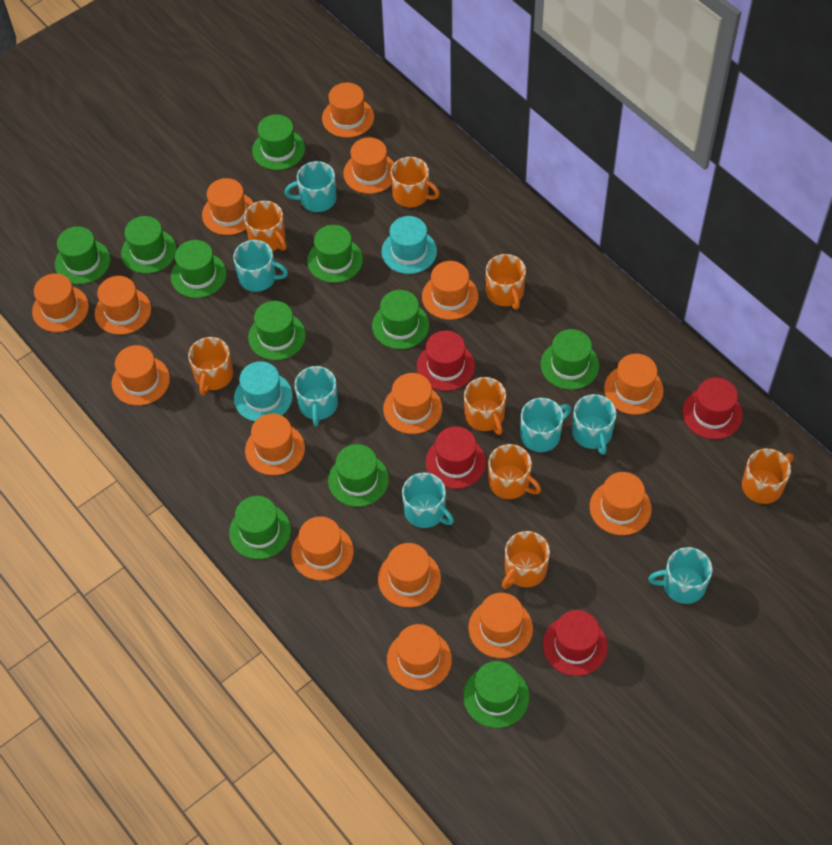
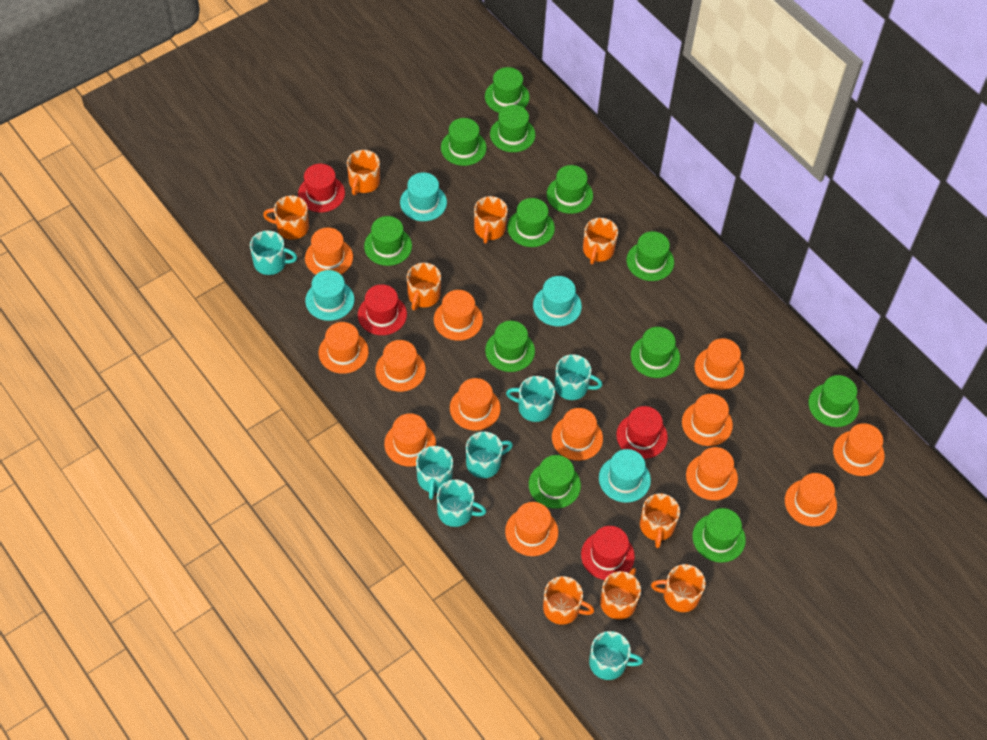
green hat: [55,226,110,284] [121,216,177,274] [171,240,227,298] [229,496,291,559] [248,301,306,360] [252,114,305,170] [307,225,363,283] [328,444,389,507] [372,290,429,349] [463,661,529,728] [541,329,599,390] = 11 -> [364,216,412,266] [441,118,487,166] [485,67,530,113] [485,321,535,372] [490,105,535,152] [507,198,555,247] [529,455,581,509] [547,165,593,214] [627,231,674,281] [630,327,680,378] [693,508,746,562] [809,375,859,427] = 12
orange hat: [32,273,89,332] [95,276,151,335] [112,345,170,406] [202,178,254,235] [245,414,305,476] [291,516,354,581] [322,83,374,138] [343,137,394,194] [378,543,441,608] [383,373,442,434] [387,624,452,690] [422,261,478,320] [469,593,533,658] [590,472,652,535] [604,354,664,415] = 15 -> [305,228,353,274] [319,322,369,374] [375,340,426,392] [384,413,436,467] [434,290,483,341] [450,378,501,430] [505,502,558,556] [552,408,603,461] [682,394,733,446] [686,447,738,500] [695,338,744,390] [785,473,837,527] [833,423,885,476] = 13
orange mug: [188,337,233,396] [244,201,287,251] [390,157,440,207] [464,377,506,435] [486,254,526,310] [488,444,541,499] [502,531,550,589] [742,448,794,504] = 8 -> [263,196,309,240] [347,150,380,195] [407,263,441,310] [474,196,508,244] [543,576,594,625] [583,218,618,264] [600,568,641,620] [640,494,680,548] [651,564,706,612] = 9
turquoise hat: [234,361,293,422] [381,216,437,274] = 2 -> [305,270,354,321] [400,172,447,221] [533,276,582,326] [599,449,651,503] = 4

